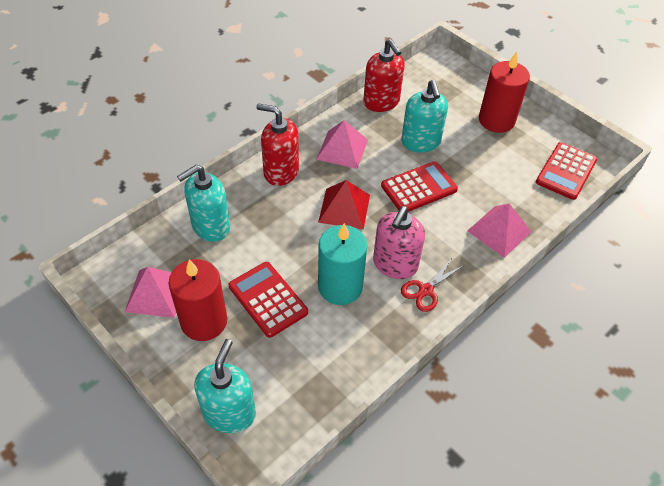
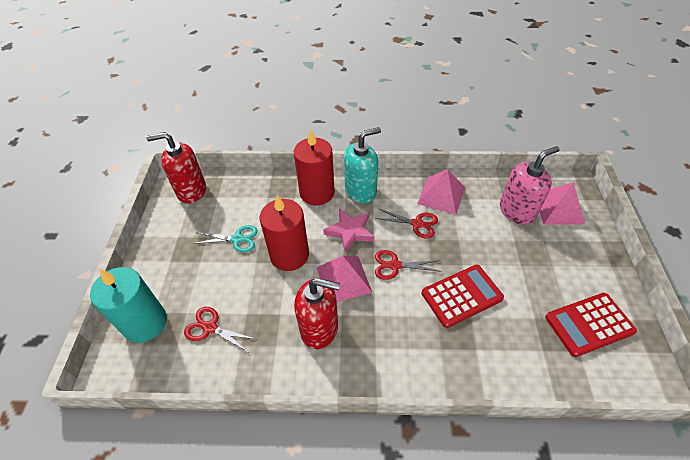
pink star: none = 0 -> [323,208,374,253] = 1
red calculator: [229,262,308,338] [381,161,458,212] [536,142,597,200] = 3 -> [421,265,504,328] [545,293,637,357] = 2
red pyramid: [318,180,370,230] = 1 -> none = 0
red scissors: [401,258,464,312] = 1 -> [184,307,255,352] [375,209,438,239] [375,250,442,280] = 3
turquoise scissors: none = 0 -> [193,225,258,252] = 1
turquoise soap dispenser: [177,165,230,242] [194,339,256,433] [401,80,448,153] = 3 -> [344,127,381,203] = 1

